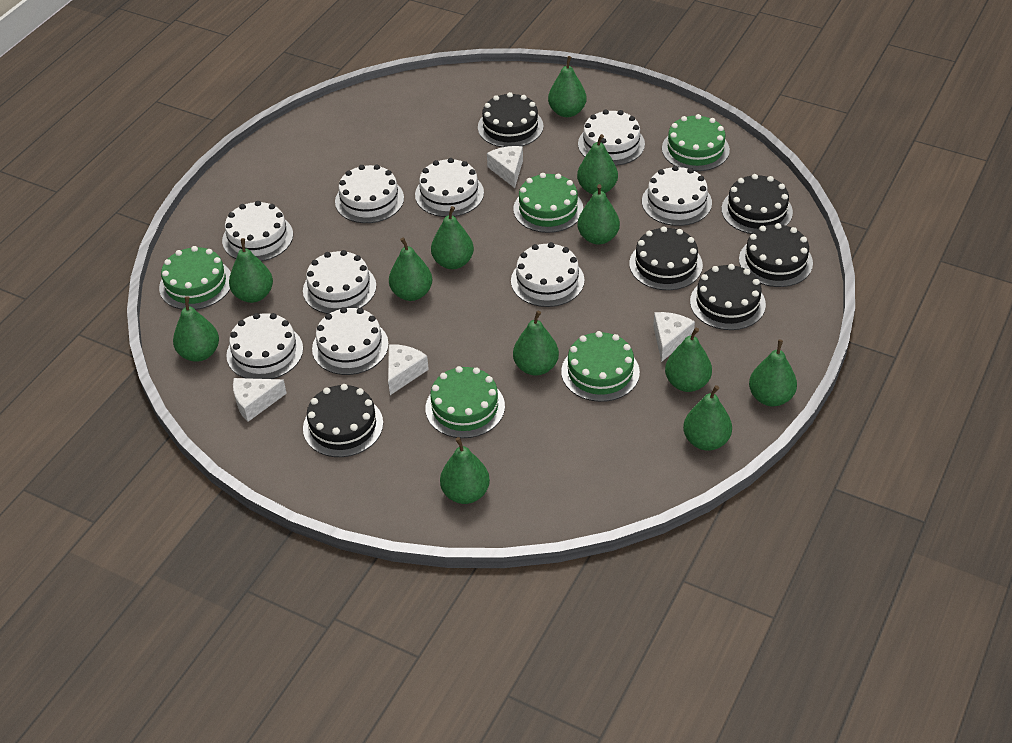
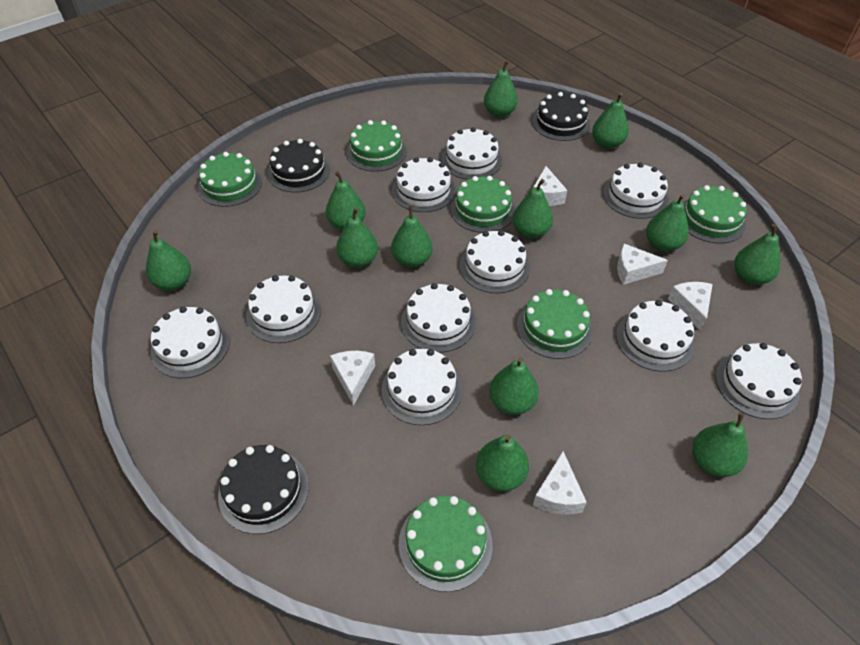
black cake: [303,384,383,457] [478,92,543,147] [629,226,703,290] [690,264,766,330] [722,174,793,234] [739,223,813,287] = 6 -> [218,445,309,534] [267,139,330,193] [532,92,590,141] = 3
green cake: [159,246,231,310] [425,366,505,438] [513,173,583,233] [561,331,640,402] [662,114,730,171] = 5 -> [198,152,262,207] [347,120,407,172] [398,496,493,592] [450,176,516,233] [517,289,593,359] [683,185,747,244] = 6
white cake: [222,201,293,261] [226,313,303,379] [303,250,376,314] [312,307,389,375] [335,164,404,223] [415,158,484,217] [511,242,584,307] [578,109,645,166] [642,166,712,226] = 9 -> [151,306,230,378] [246,275,321,343] [381,349,462,425] [392,157,455,212] [401,283,476,353] [441,127,502,180] [460,230,530,293] [603,163,669,219] [616,300,694,371] [715,343,802,419] = 10
white cheese: [233,378,287,422] [388,344,429,395] [487,146,523,188] [653,312,695,362] = 4 -> [330,351,375,406] [532,166,567,206] [533,451,587,514] [617,244,668,285] [668,282,713,331] = 5

